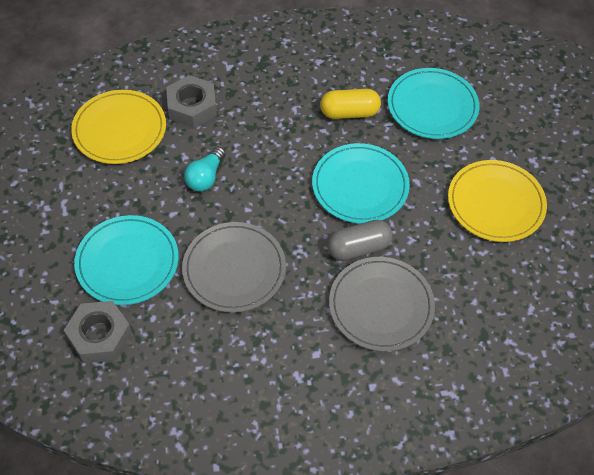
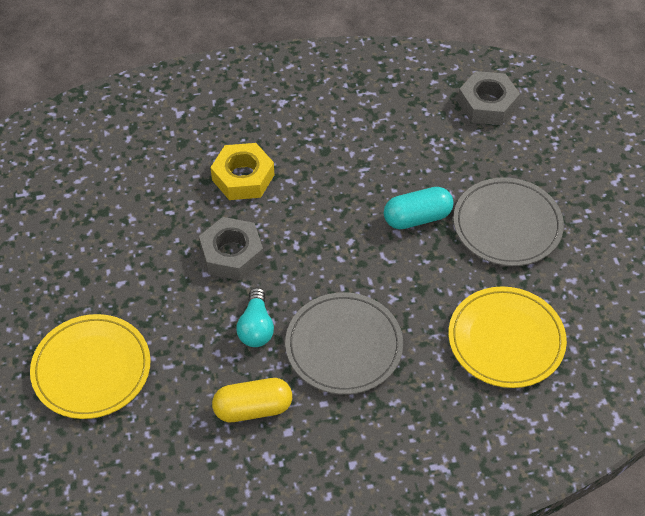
grey capsule: [327,220,392,261] = 1 -> none = 0
turquoise capsule: none = 0 -> [384,187,454,229] = 1
turquoise plate: [74,215,179,305] [312,143,410,224] [388,68,479,139] = 3 -> none = 0
yellow nut: none = 0 -> [210,143,274,200] = 1

